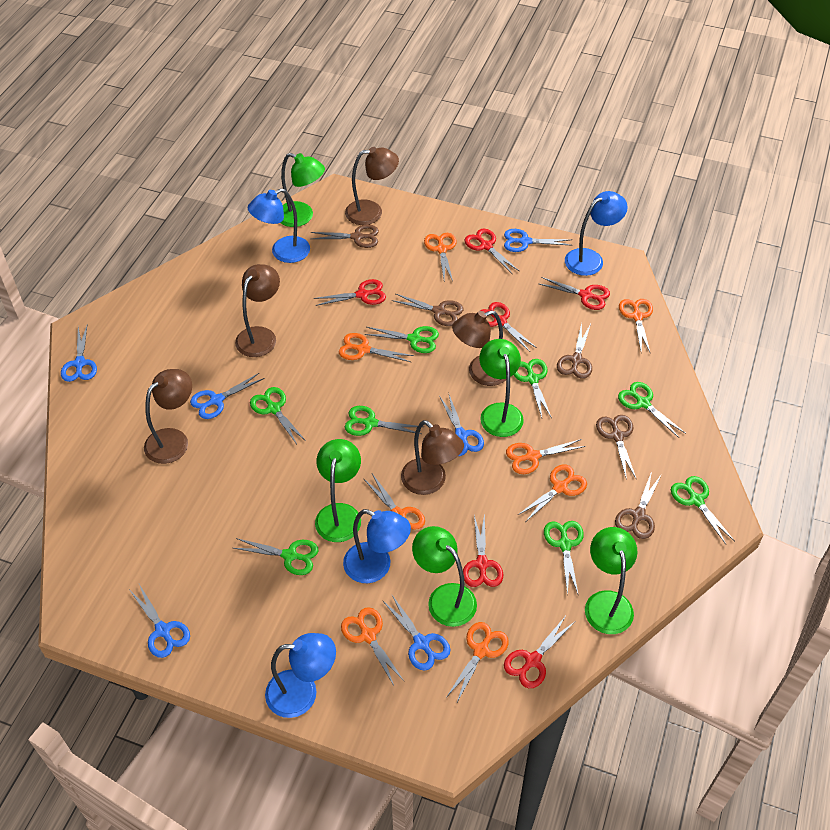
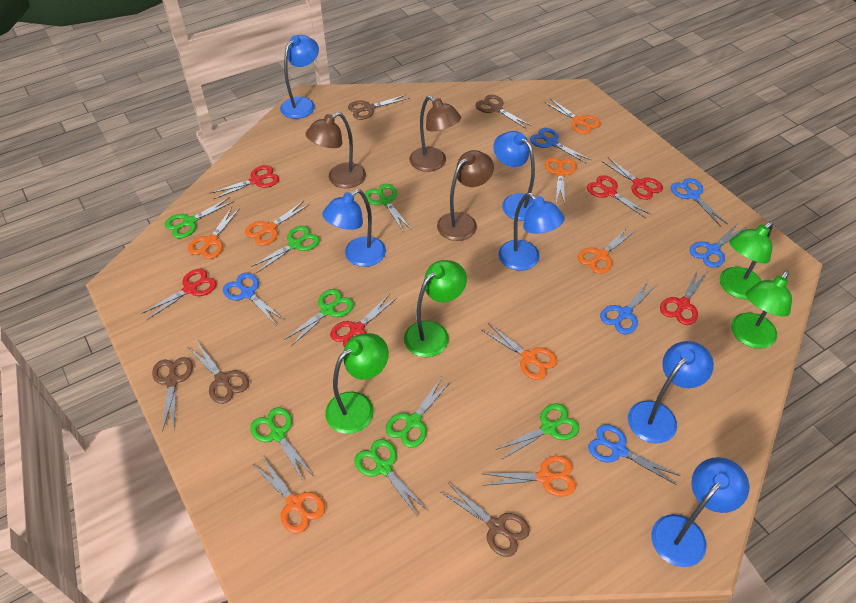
blue lamp: [248,189,310,263] [265,633,336,718] [343,509,411,583] [565,191,628,276] = 4 -> [280,35,319,119] [322,189,386,267] [493,131,535,221] [498,193,565,271] [628,341,714,443] [651,457,749,567] = 6
brown lamp: [144,369,192,464] [235,264,280,357] [345,147,399,225] [401,420,464,495] [452,310,506,386] = 5 -> [305,112,366,188] [409,96,461,172] [437,150,494,241] = 3
green lamp: [280,153,325,227] [315,439,361,542] [412,526,477,627] [479,339,524,437] [585,527,637,634] = 5 -> [325,333,389,434] [404,260,467,357] [720,221,773,300] [731,270,792,349] = 4

